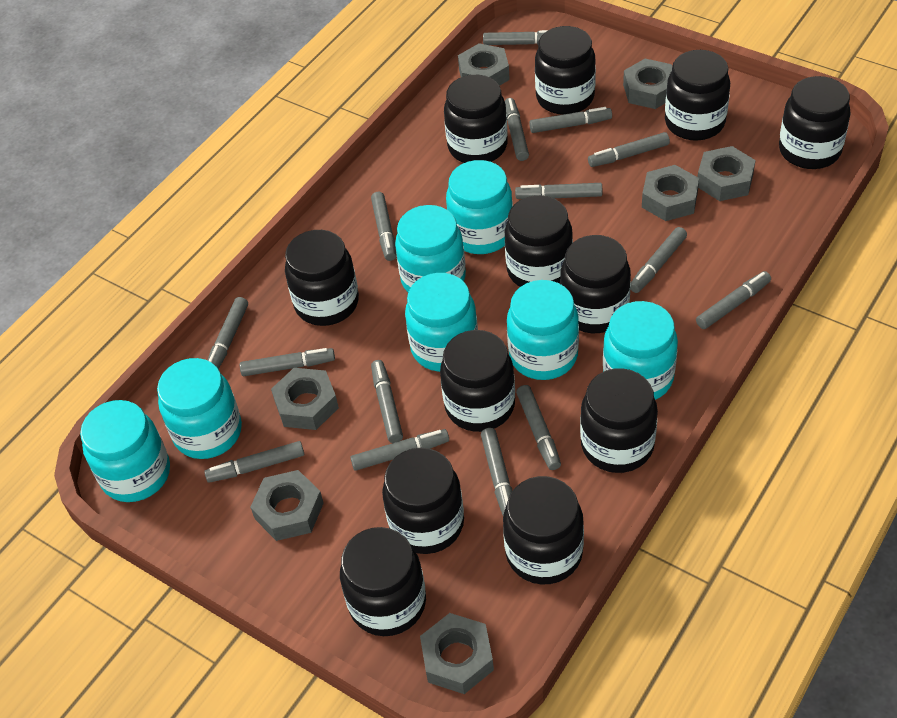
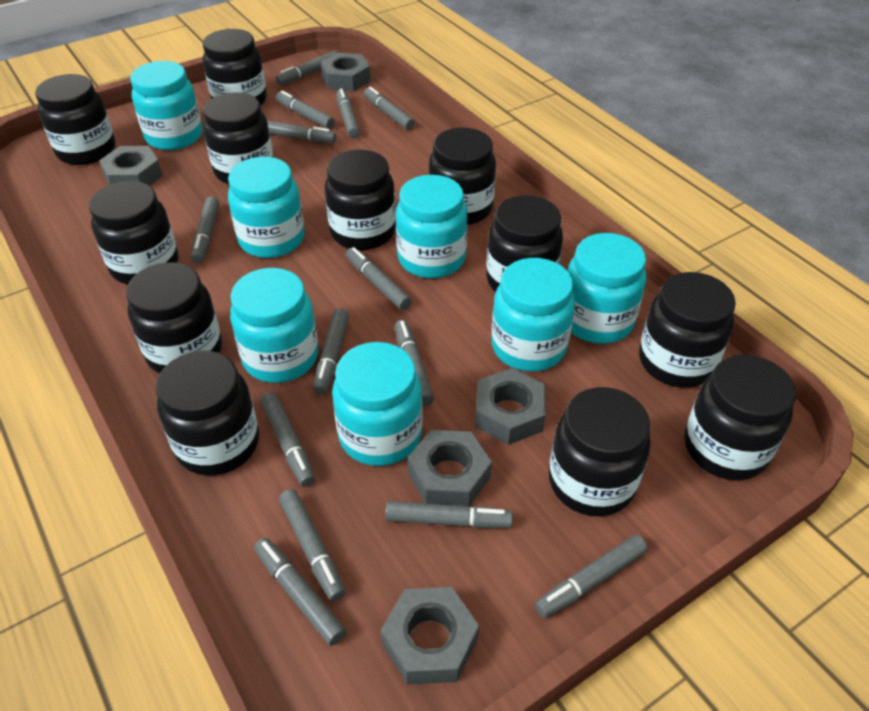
grey marker: [204,441,304,483] [207,297,248,369] [240,348,335,376] [350,429,449,471] [371,192,396,261] [371,360,403,443] [481,428,513,515] [483,30,548,45] [505,98,529,161] [515,183,602,199] [516,385,561,470] [529,107,612,133] [588,132,670,167] [630,227,687,293] [696,271,771,329] = 15 -> [191,197,219,263] [254,538,346,646] [261,392,315,487] [267,120,336,143] [276,51,336,85] [276,90,335,129] [279,489,345,601] [313,308,349,395] [336,88,360,138] [346,247,412,310] [364,86,415,130] [385,501,513,528] [394,320,434,406] [535,535,648,618] = 14
grey nut: [250,470,324,541] [271,368,339,430] [420,613,494,694] [458,43,510,86] [623,59,672,109] [642,165,699,221] [698,146,756,201] = 7 -> [99,146,163,186] [321,53,371,91] [381,587,479,685] [408,430,492,506] [475,368,546,445] = 5

